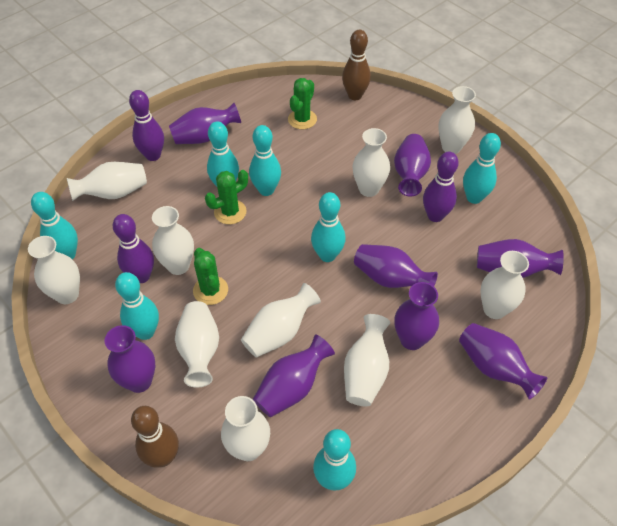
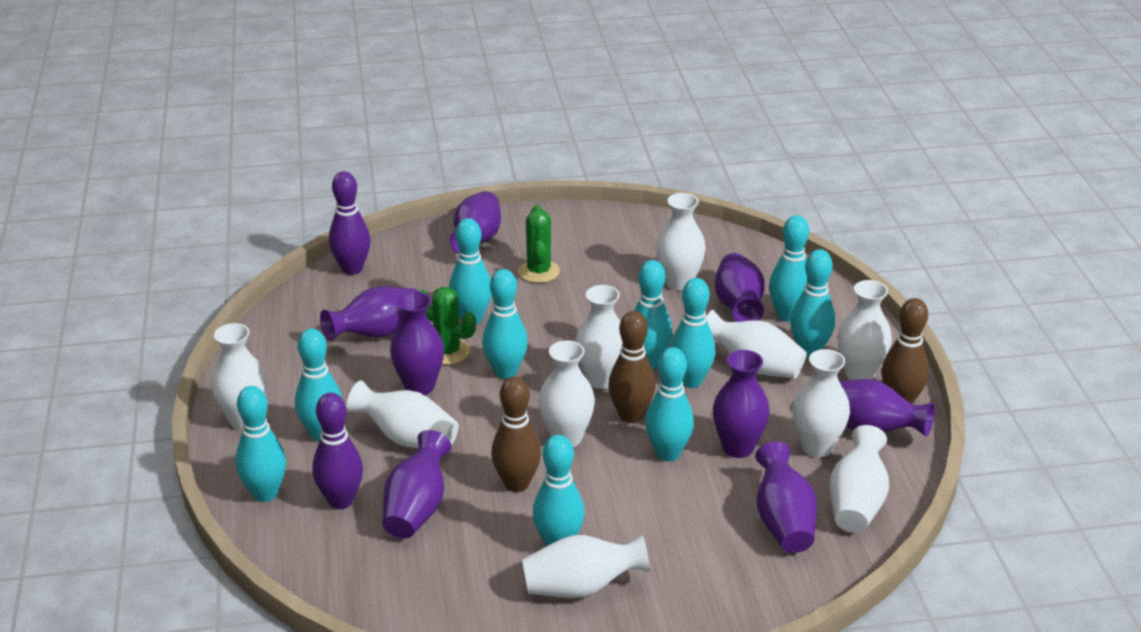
brown bowling pin: [131,406,179,468] [342,30,371,100] = 2 -> [491,376,541,492] [608,311,655,423] [881,298,929,404] = 3
green cactus: [193,248,228,305] [205,170,248,224] [288,78,317,129] = 3 -> [418,287,476,365] [518,205,560,283] = 2
purple bowling pin: [113,214,154,283] [129,90,164,161] [423,152,459,222] = 3 -> [312,393,363,509] [329,171,371,275] = 2
turquoise bowling pin: [31,192,78,259] [115,272,159,340] [207,122,239,187] [249,125,281,196] [311,192,346,262] [313,429,356,491] [463,133,501,204] = 7 -> [235,386,286,502] [295,328,342,441] [449,218,492,324] [482,269,528,379] [533,435,584,546] [634,260,673,369] [645,347,694,461] [670,278,716,388] [769,215,809,322] [790,249,835,358] = 10

